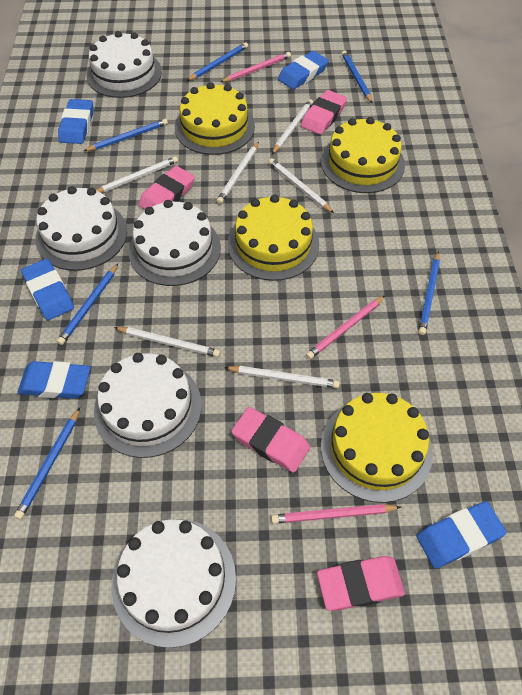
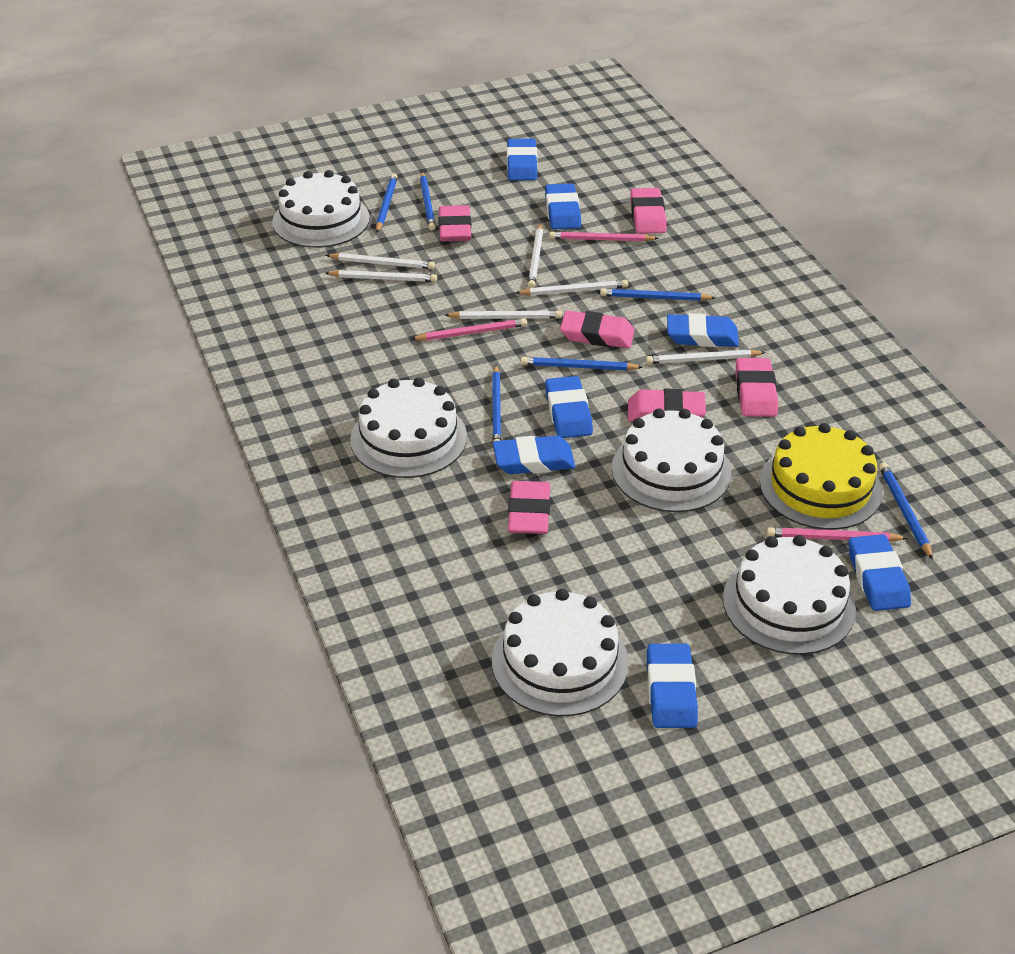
blue eraser: [18,361,91,399] [21,259,74,320] [58,99,93,144] [278,51,329,90] [416,501,506,569] = 5 -> [493,436,575,474] [507,139,538,181] [545,183,581,229] [545,376,593,438] [647,644,698,728] [667,313,739,347] [849,534,911,611] = 7
pink eraser: [139,166,195,210] [231,407,310,473] [301,90,347,135] [317,556,405,611] = 4 -> [438,205,471,241] [508,481,550,534] [560,311,635,348] [628,389,706,421] [630,188,666,234] [736,358,778,417] = 6
yellow cake: [175,82,255,155] [228,195,319,281] [321,117,405,193] [321,393,433,503] = 4 -> [760,423,882,530] = 1

